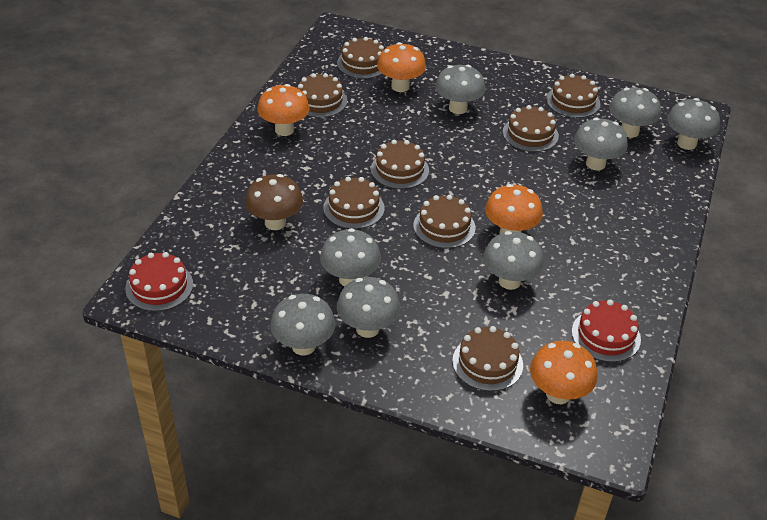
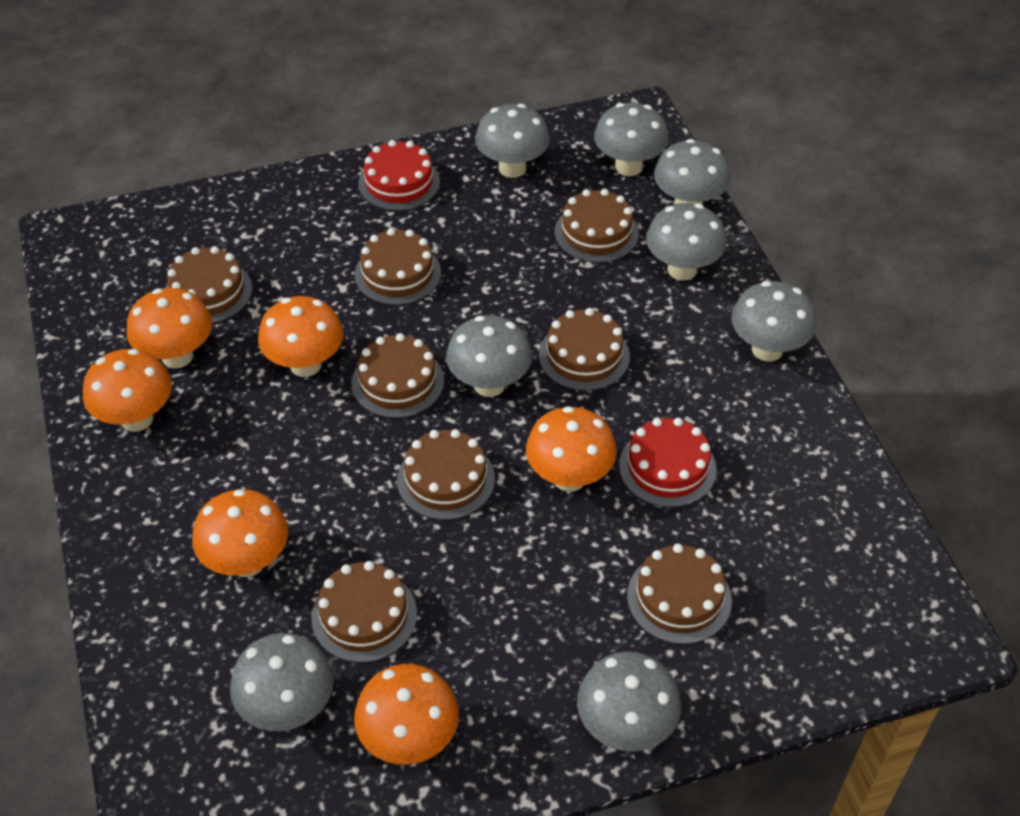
brown mushroom: [245,174,303,230] = 1 -> none = 0
orange mushroom: [257,84,310,136] [377,42,426,92] [485,184,543,234] [530,341,598,404] = 4 -> [83,349,172,432] [127,288,212,369] [192,489,288,577] [258,296,343,377] [354,664,459,765] [526,406,617,492] = 6

